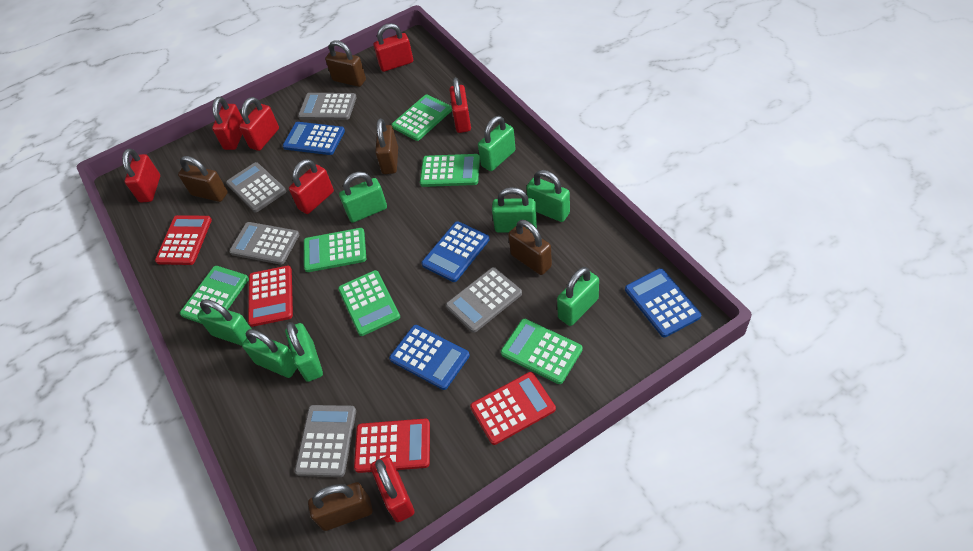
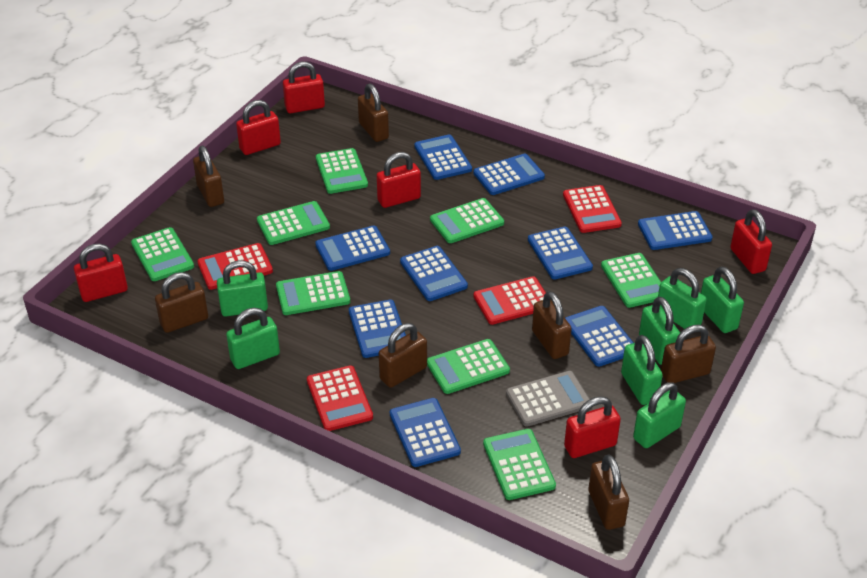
blue calculator: [283,122,345,155] [389,325,470,390] [421,221,490,282] [625,268,701,337] = 4 -> [315,225,390,271] [349,300,406,358] [390,398,461,467] [400,246,468,301] [414,135,472,180] [473,153,545,195] [528,227,593,279] [565,306,633,367] [638,211,713,250] = 9
brown padlock: [178,156,228,202] [308,482,373,531] [325,40,366,87] [375,118,398,174] [508,220,552,275] = 5 -> [155,272,208,333] [193,146,224,207] [358,83,389,142] [379,323,427,388] [532,291,572,359] [588,454,629,530] [661,325,716,383] = 7
green calculator: [180,266,249,324] [304,228,366,272] [338,270,400,336] [391,94,452,141] [420,154,480,187] [501,319,583,384] = 6 -> [131,227,194,281] [257,201,330,245] [276,271,350,315] [316,148,368,194] [427,339,510,394] [430,198,504,243] [483,429,556,500] [601,253,661,308] = 8
green padlock: [197,299,251,346] [242,329,297,378] [285,322,323,382] [339,172,387,223] [478,116,516,171] [492,187,537,233] [526,170,570,222] [557,267,599,326] = 8 -> [217,260,268,317] [226,308,280,369] [621,335,663,405] [633,382,686,448] [639,297,680,365] [658,268,707,329] [701,267,744,333] = 7
grey calculator: [226,162,286,212] [229,222,299,265] [295,405,356,477] [298,93,357,120] [446,267,522,333] = 5 -> [506,371,590,427] = 1
red padlock: [122,148,160,203] [212,97,244,150] [239,97,279,151] [289,159,334,214] [370,456,414,522] [374,23,413,72] [450,77,471,133] = 7 -> [74,243,128,302] [236,100,281,155] [283,62,325,113] [377,152,421,208] [564,396,621,458] [730,209,772,274] = 6

